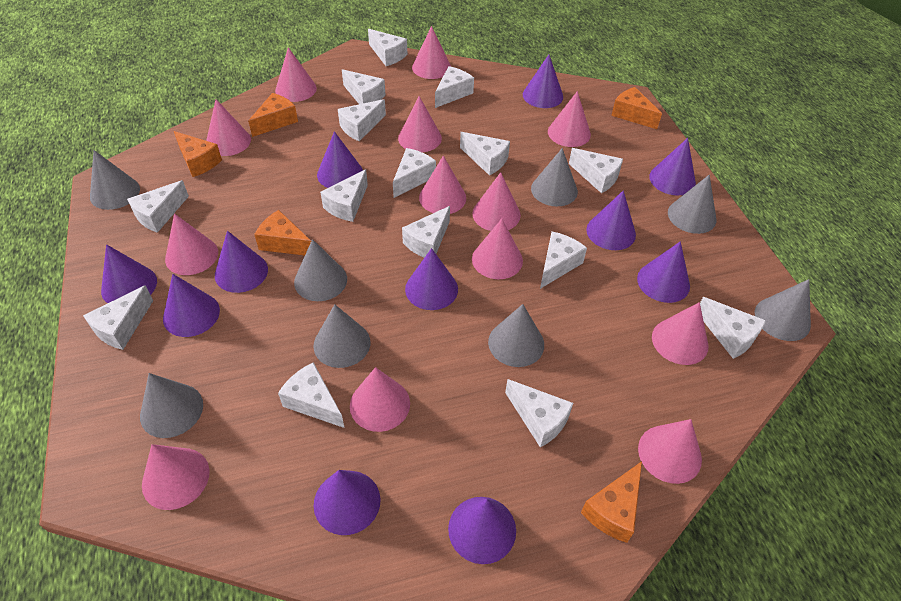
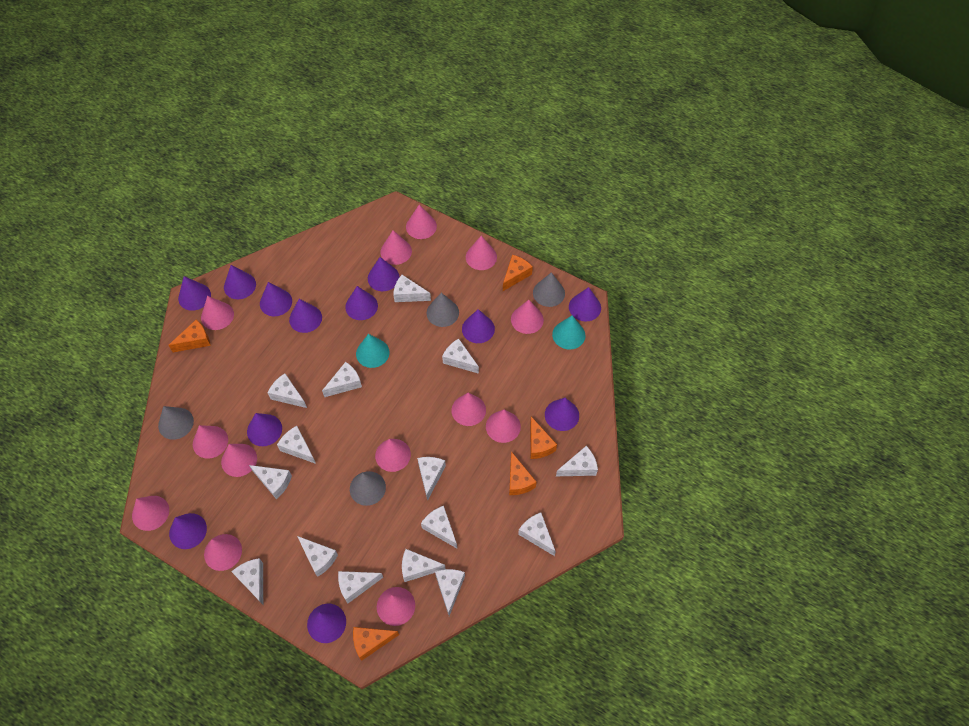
grey cone: [90,150,140,210] [140,373,203,438] [294,239,347,301] [314,304,370,368] [488,304,544,367] [531,148,578,206] [668,175,717,234] [754,279,811,341] = 8 -> [158,406,194,440] [350,471,386,506] [427,293,459,327] [533,272,565,307] = 4
purple cone: [101,244,157,303] [163,274,220,337] [215,231,268,293] [314,470,380,535] [317,131,363,188] [405,248,458,310] [448,497,516,564] [523,55,563,108] [586,191,636,250] [637,241,690,303] [649,138,696,195] = 11 -> [169,513,207,549] [178,276,211,311] [224,265,256,299] [247,413,282,446] [260,282,292,316] [289,299,322,333] [307,604,346,643] [345,286,378,320] [368,257,399,291] [462,309,495,343] [545,398,579,431] [569,287,601,321] = 12
turquoise cone: none = 0 -> [356,334,389,368] [552,316,586,350] = 2

